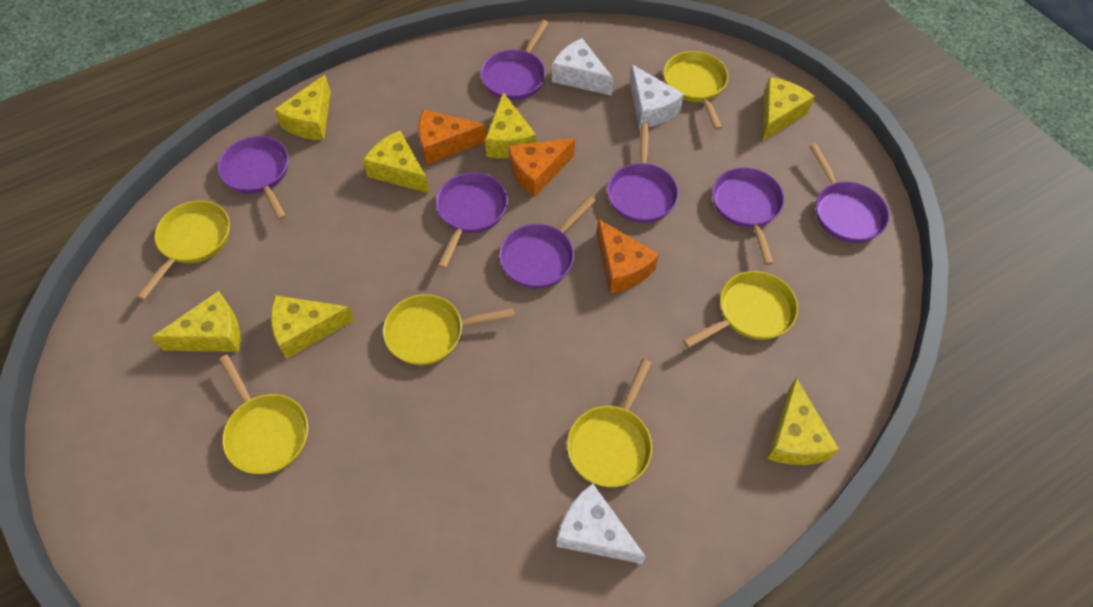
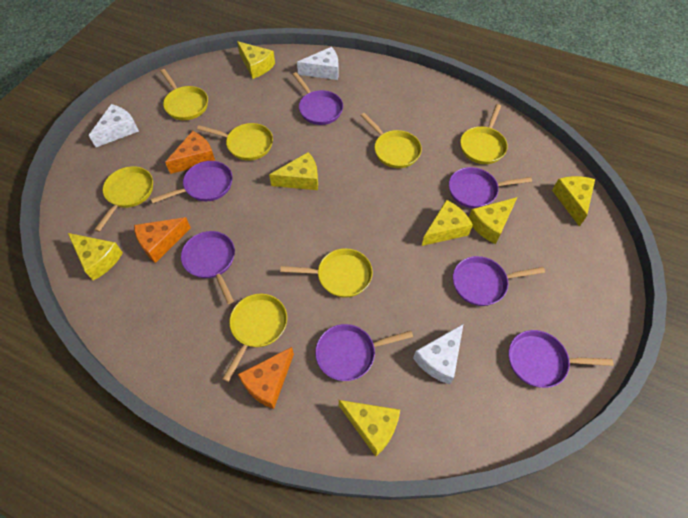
yellow pan: [137,200,230,300] [219,355,308,474] [383,294,515,365] [567,359,652,487] [663,51,728,130] [683,271,798,348] = 6 -> [94,166,153,232] [160,69,208,120] [197,123,273,161] [222,294,287,382] [280,248,373,298] [361,113,422,168] [460,104,508,164] = 7

